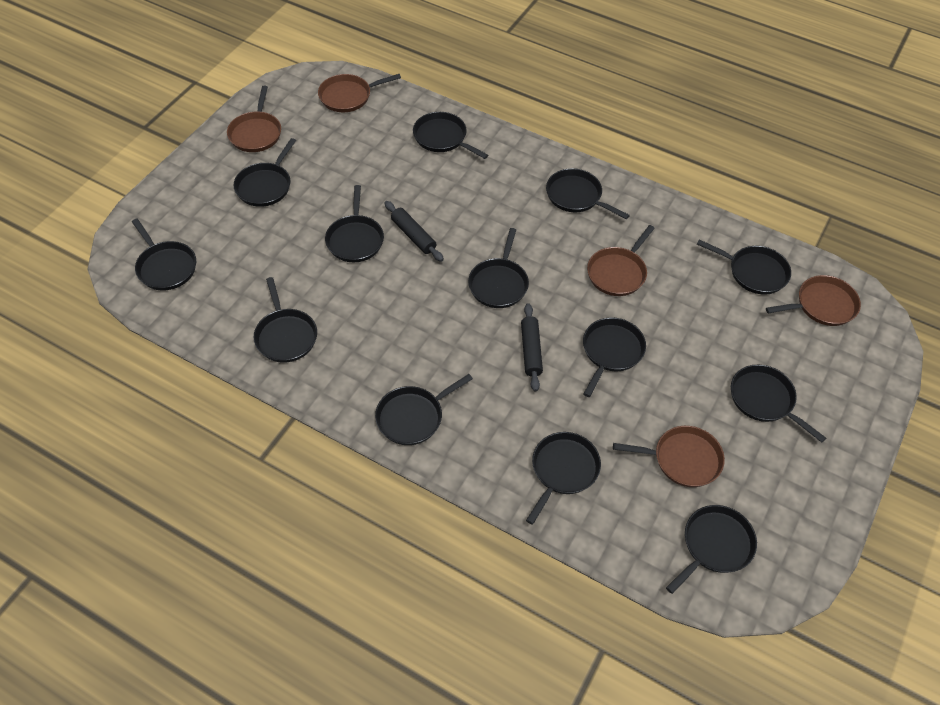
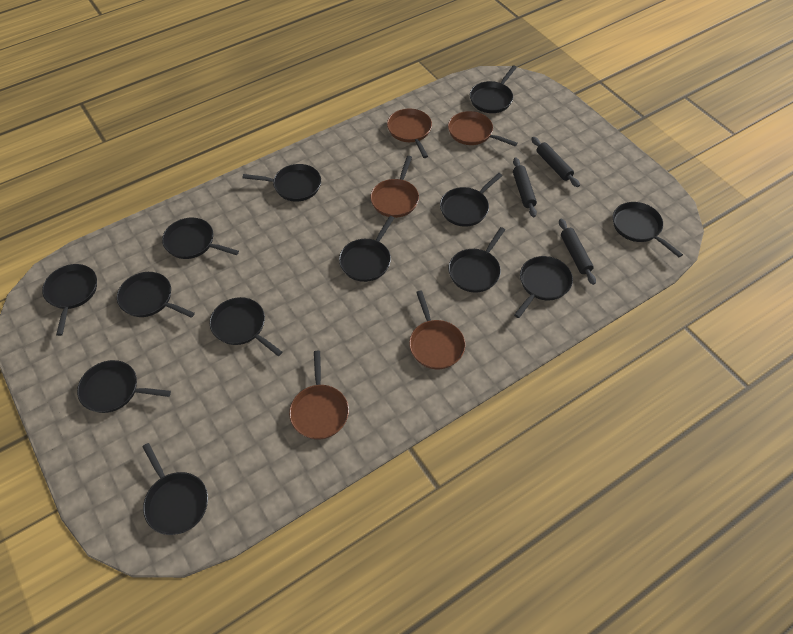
black rolling pin: [385,201,444,262] [521,303,543,392] = 2 -> [513,157,537,217] [531,137,580,187] [559,219,596,285] = 3

